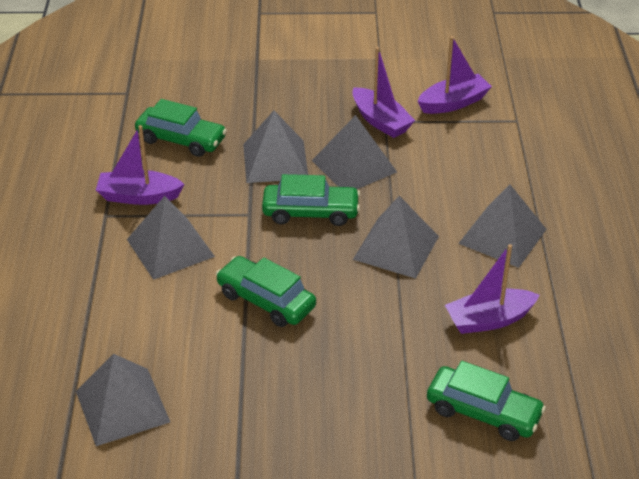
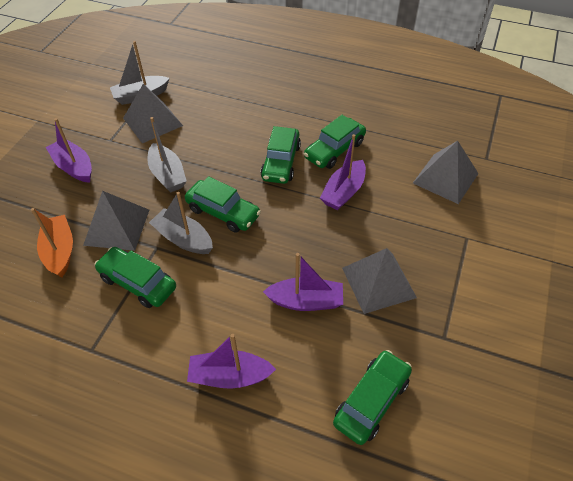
green car: [135,99,227,157] [216,256,316,327] [262,174,360,226] [427,361,546,441] = 4 -> [94,247,176,308] [185,176,261,233] [260,126,301,184] [304,115,366,169] [333,350,412,445] = 5
grey boat: none = 0 -> [110,41,169,105] [147,117,187,193] [149,192,213,254] = 3
grey pyramid: [76,354,170,446] [127,196,215,280] [243,111,308,183] [312,115,397,189] [353,196,439,279] [458,185,547,268] = 6 -> [83,191,149,251] [123,84,183,143] [342,248,417,314] [413,141,479,204] = 4
orange boat: none = 0 -> [31,208,73,277] = 1

